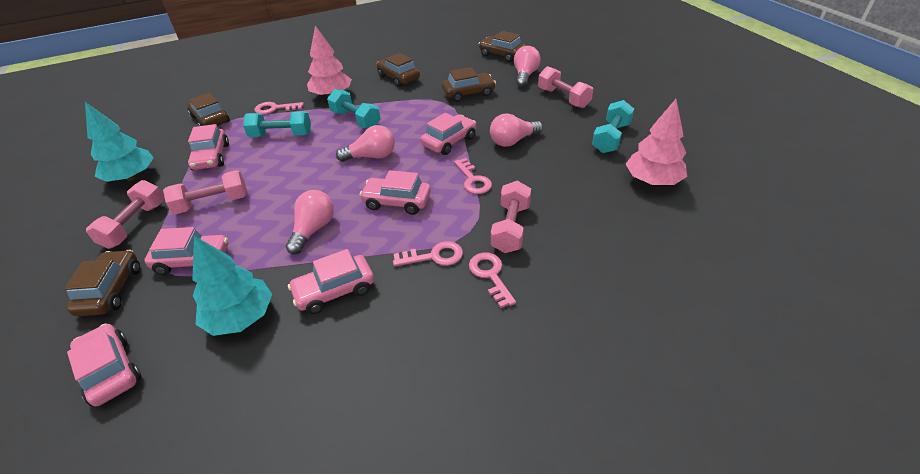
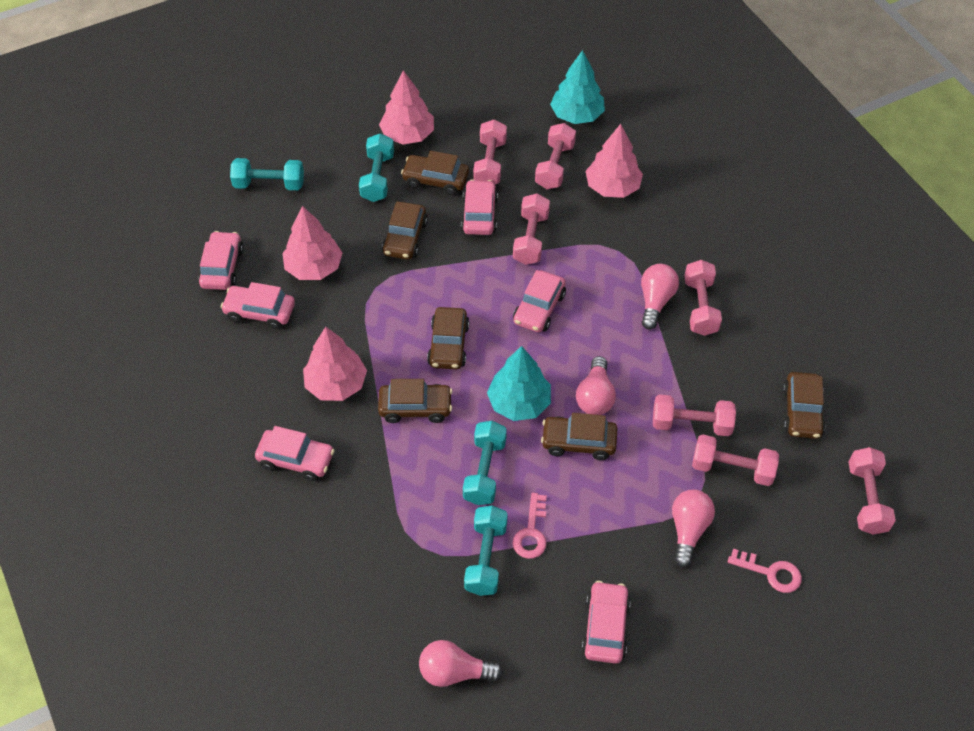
brown car: [64,250,140,316] [187,93,230,126] [377,53,420,87] [442,67,496,102] [479,31,526,62] = 5 -> [378,379,453,423] [382,201,428,260] [401,151,469,195] [427,307,469,369] [541,413,617,460] [783,372,825,439] = 6
pink dumbbell: [86,180,164,249] [163,170,247,214] [491,181,531,253] [538,66,593,108] = 4 -> [473,119,507,184] [513,193,550,265] [535,123,576,189] [653,394,736,436] [684,260,722,336] [692,434,779,486] [849,447,896,535] = 7
pink key: [255,102,304,115] [393,241,463,266] [454,158,492,194] [469,252,516,308] = 4 -> [513,493,547,559] [728,549,802,593] = 2
pink tree: [307,25,352,97] [626,99,687,185] = 2 -> [282,206,343,280] [303,327,367,401] [379,70,434,145] [586,124,643,198] = 4
turquoise dumbbell: [243,111,311,137] [327,89,381,129] [592,100,634,153] = 3 -> [230,158,304,190] [359,133,394,202] [463,421,507,505] [464,506,508,596] = 4

